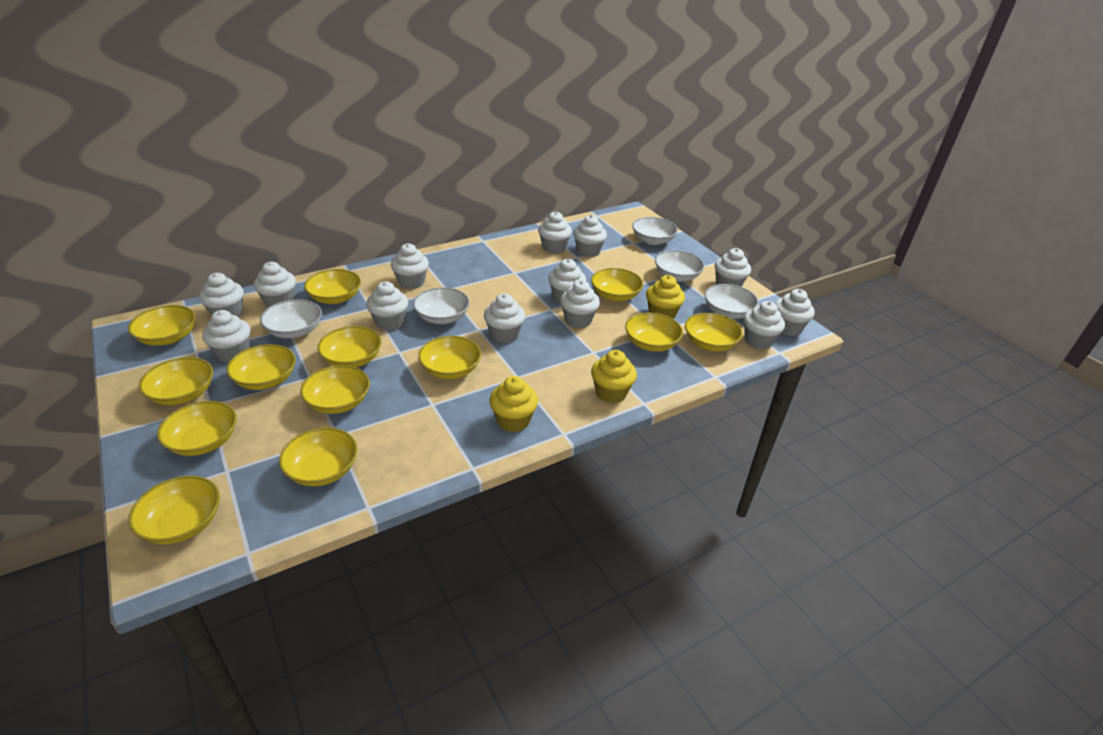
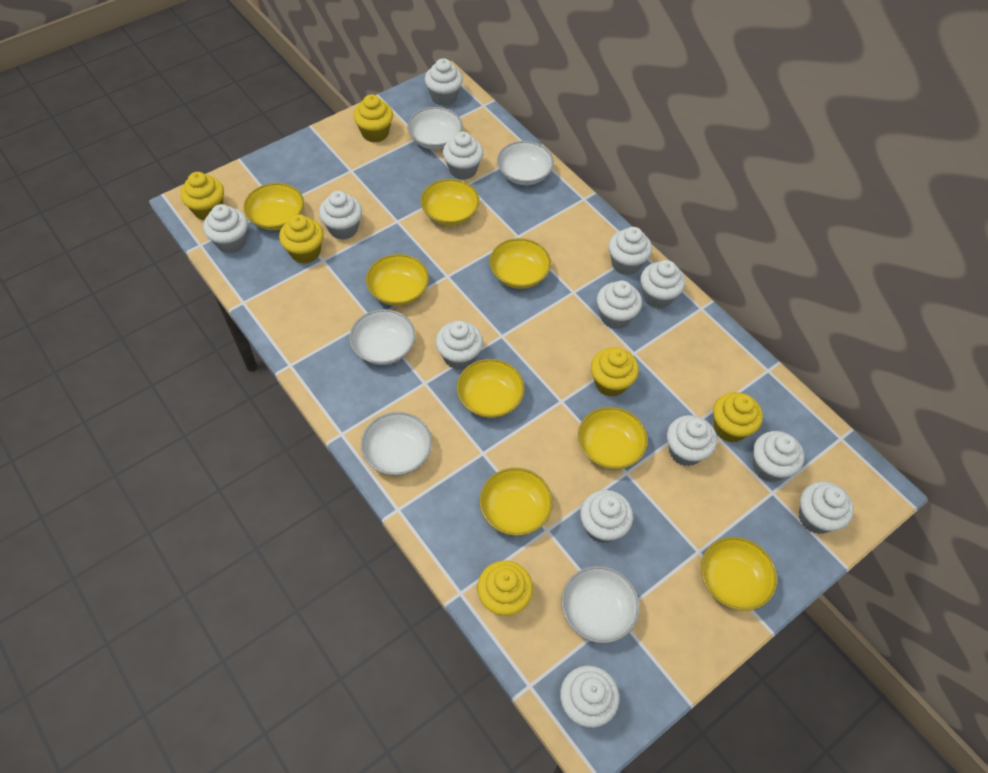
yellow bowl: [128,305,195,346] [128,476,220,544] [139,357,213,405] [157,401,237,456] [226,344,296,390] [279,428,358,486] [300,365,370,414] [304,269,361,304] [318,326,381,368] [418,336,481,379] [591,268,643,301] [625,312,683,352] [685,313,743,351] = 13 -> [243,183,304,230] [366,254,429,306] [420,179,480,226] [457,359,525,418] [480,468,553,536] [490,238,551,289] [578,407,648,469] [701,537,777,611] = 8
yellow cupcake: [489,376,538,432] [591,350,637,403] [646,275,685,319] = 3 -> [180,172,224,220] [279,214,324,264] [353,94,393,143] [477,561,533,616] [591,347,639,397] [713,392,763,442] = 6

